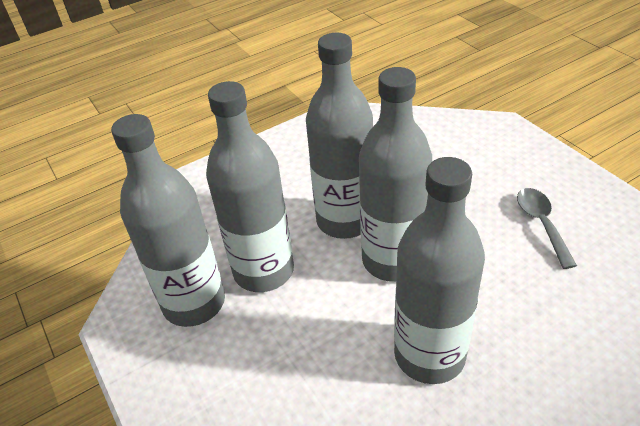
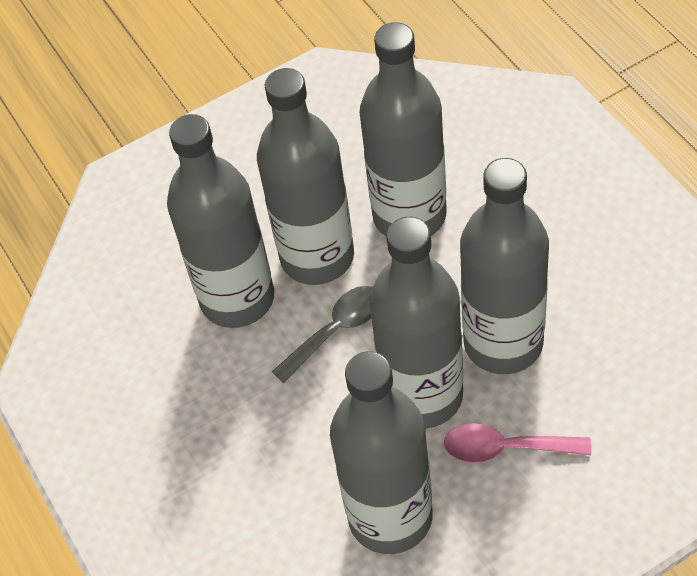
grey bottle: [111,114,225,327] [206,81,294,292] [306,33,373,239] [359,67,432,282] [394,157,485,384] = 5 -> [167,114,274,328] [257,68,354,285] [330,351,433,554] [360,22,447,237] [369,217,463,429] [460,158,549,374] = 6
pink spoon: none = 0 -> [443,423,591,463] = 1

